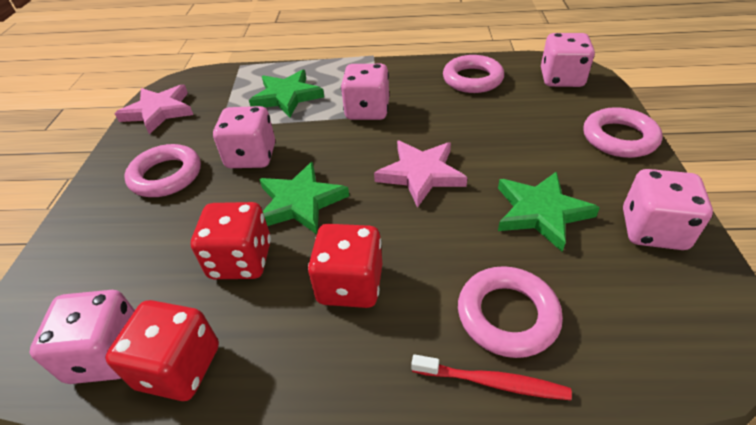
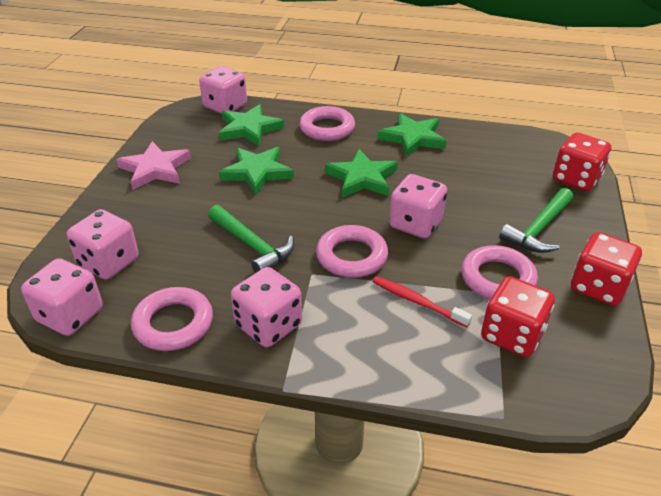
green hammer: none = 0 -> [208,205,294,273] [499,188,573,253] = 2
green star: [249,69,324,117] [259,162,349,234] [498,171,600,252] = 3 -> [219,104,284,146] [219,147,294,195] [325,149,398,198] [378,113,446,157] = 4
pink star: [114,84,193,134] [374,140,467,208] = 2 -> [116,141,191,190] = 1

